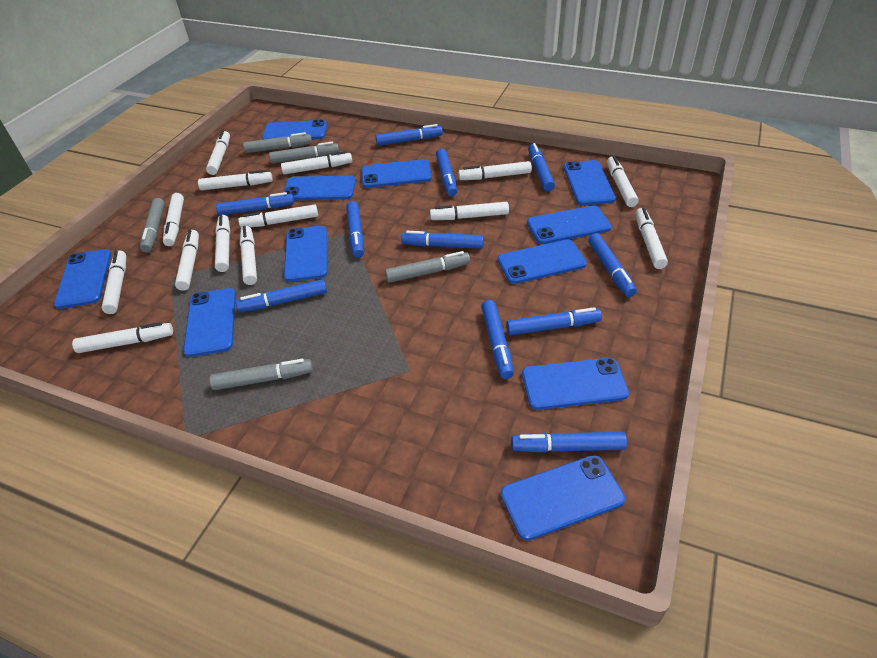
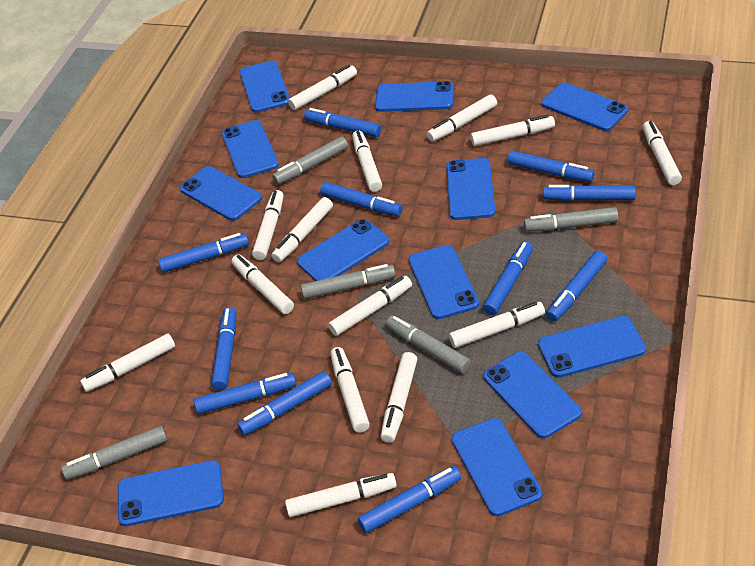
blue phone: [54,249,111,309] [183,288,236,357] [262,119,327,140] [283,175,356,200] [284,226,327,282] [361,159,432,188] [498,239,587,284] [501,455,625,541] [522,358,629,410] [527,205,611,244] [563,160,616,205] = 11 -> [118,460,224,526] [180,166,262,221] [222,120,279,178] [240,61,290,113] [297,219,389,281] [375,81,454,112] [408,245,479,319] [446,158,495,220] [452,418,542,516] [483,351,582,439] [538,316,646,378] [542,83,628,131] = 12

